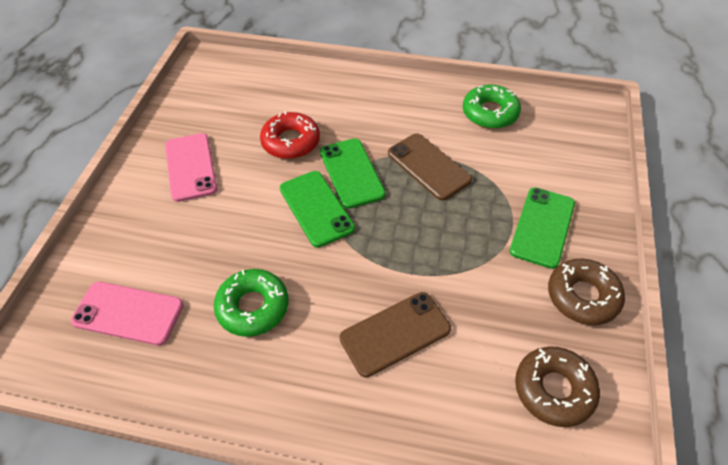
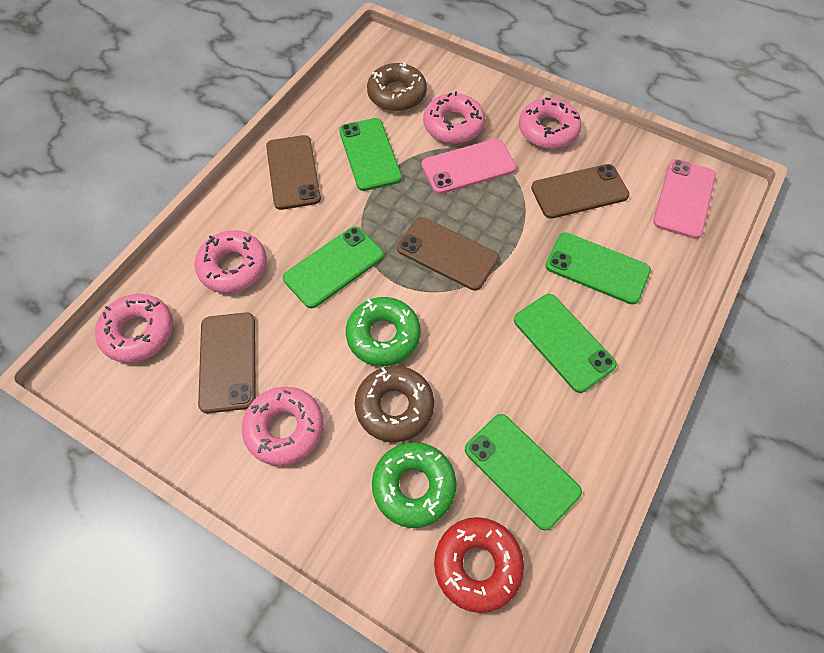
brown phone: [340,292,451,377] [388,133,472,200] = 2 -> [198,313,256,413] [266,135,321,210] [397,217,499,291] [531,164,629,219] = 4
green phone: [280,171,355,248] [320,138,386,209] [510,187,575,269] = 3 -> [283,226,384,308] [339,118,402,191] [465,414,582,530] [514,294,617,393] [545,232,651,304] = 5
pink donut: none = 0 -> [95,294,173,363] [195,230,267,293] [242,387,324,466] [423,91,485,144] [519,98,582,149] = 5

